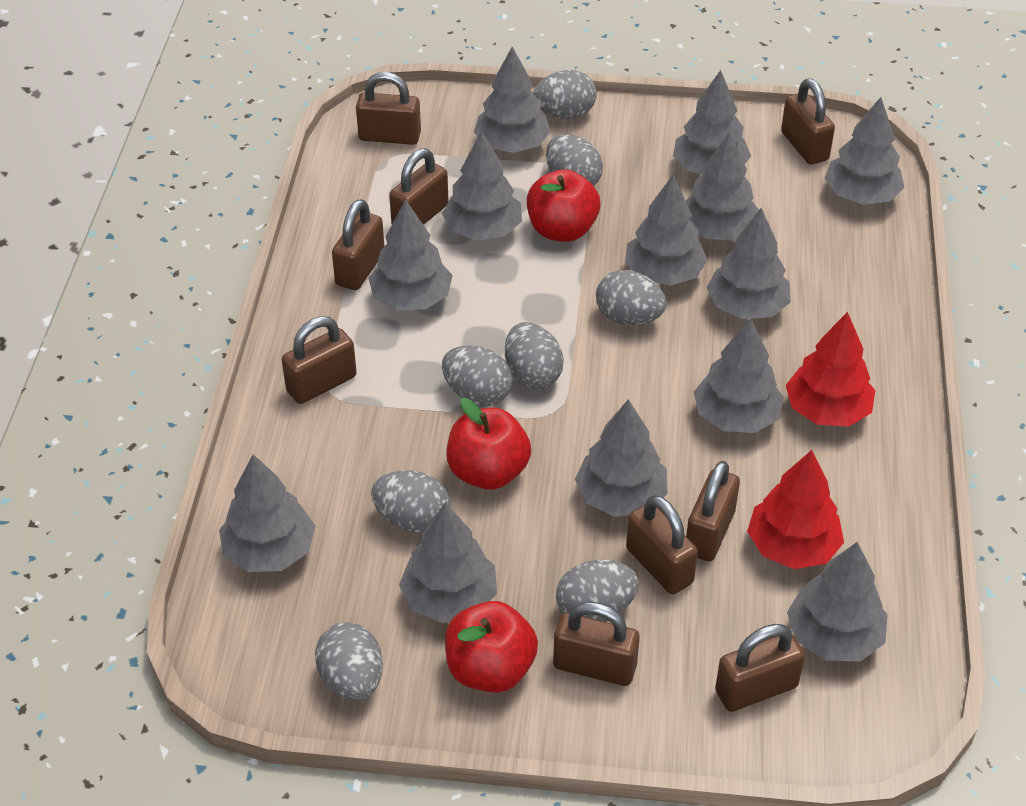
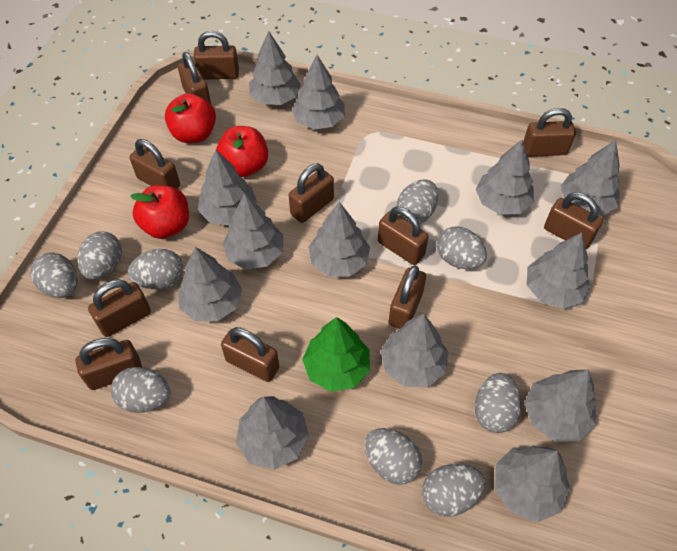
brown padlock: [282,316,357,404] [332,199,384,290] [356,72,421,145] [389,148,449,225] [553,602,640,686] [626,495,698,594] [686,461,740,561] [715,624,805,712] [781,79,835,165] = 9 -> [75,338,142,390] [88,279,151,337] [129,139,180,189] [178,52,211,104] [194,31,239,79] [221,327,279,382] [289,163,334,223] [378,207,429,265] [388,265,426,329] [523,108,576,157] [544,192,603,249] = 11
green tree: none = 0 -> [302,317,370,392] = 1
grey egg: [315,622,383,701] [371,470,450,533] [442,345,513,406] [505,322,564,389] [533,70,597,119] [546,134,603,186] [556,560,639,622] [596,270,666,325] = 8 -> [30,253,77,298] [77,231,122,280] [111,367,171,413] [128,249,183,289] [365,428,422,485] [397,180,438,223] [422,464,486,517] [437,227,487,269] [474,373,522,433] = 9
red tree: [747,450,844,569] [786,312,876,427] = 2 -> none = 0

